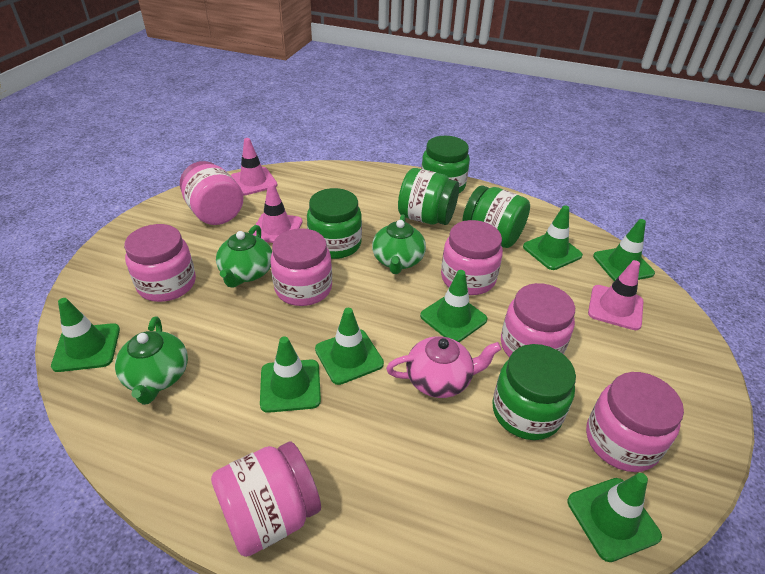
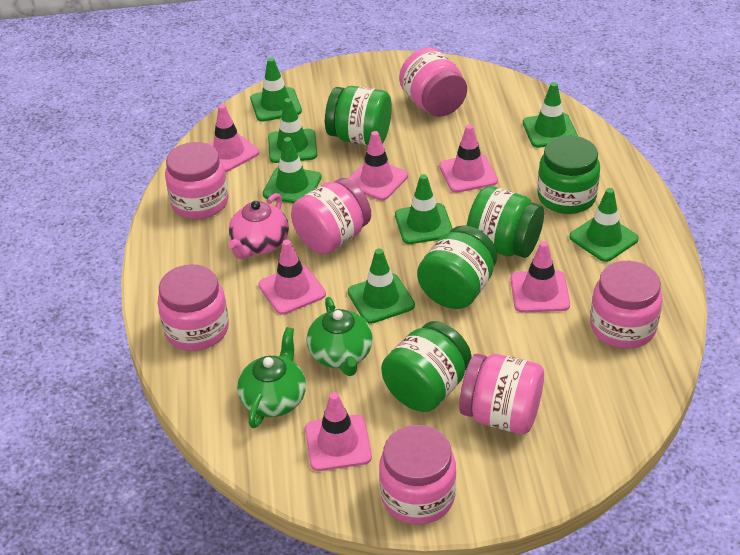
green teapot: [115,316,188,405] [216,225,272,288] [372,214,426,274] = 3 -> [237,327,306,428] [307,297,373,376] = 2
pink traffic cone: [230,138,277,196] [252,183,303,243] [588,260,644,330] = 3 -> [208,104,259,172] [258,240,326,315] [305,392,372,471] [348,131,408,200] [439,125,498,193] [511,241,570,313] = 6

